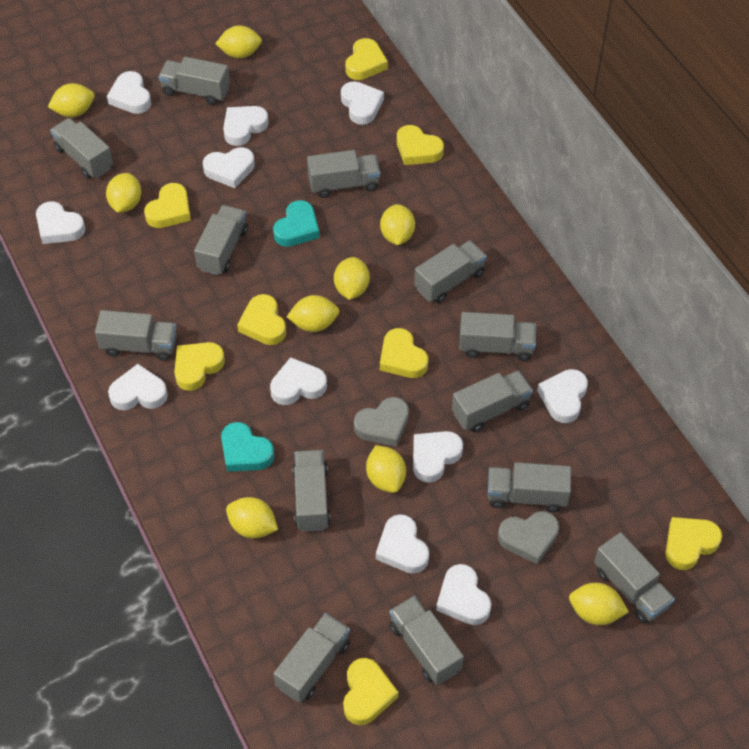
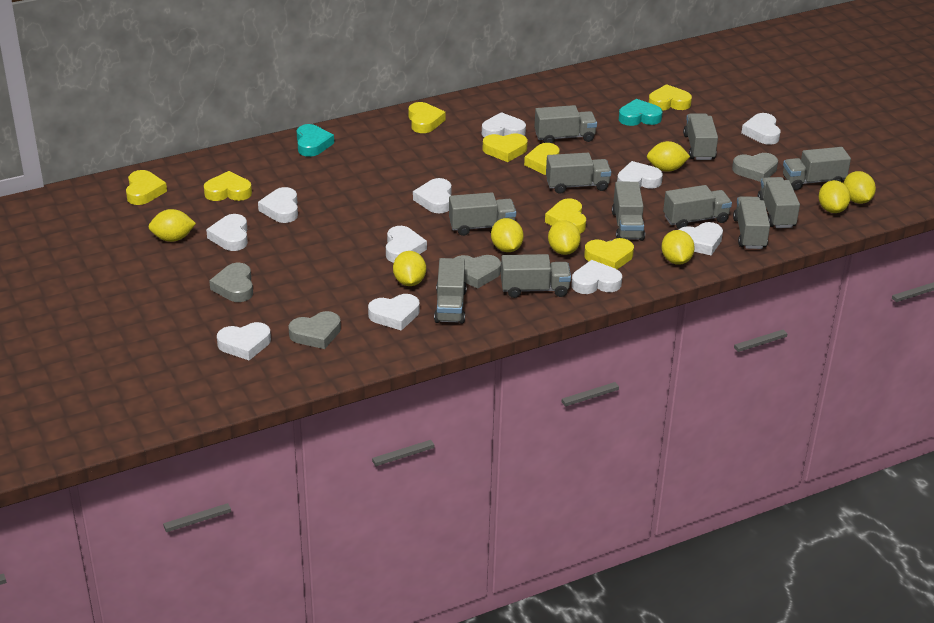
grey heart: [354,397,409,447] [498,511,559,564] = 2 -> [209,263,253,302] [288,311,341,349] [455,255,501,289] [732,153,778,182] = 4
grey truck: [50,118,113,179] [95,310,177,361] [158,57,230,105] [194,205,248,275] [274,613,350,703] [292,450,331,532] [307,150,380,198] [389,596,464,685] [414,240,487,303] [452,370,533,432] [459,312,536,361] [488,462,571,512] [594,532,675,624] = 13 -> [434,258,467,324] [449,192,516,236] [501,254,571,298] [534,105,597,143] [546,153,611,194] [612,182,645,241] [663,185,732,229] [683,113,718,160] [733,196,770,249] [758,177,800,228] [783,147,851,190] = 11
yellow lemon: [48,83,95,117] [106,173,141,213] [215,26,262,58] [226,497,278,539] [287,295,339,332] [334,257,370,300] [366,445,406,493] [380,204,415,245] [569,583,629,625] = 9 -> [148,209,196,242] [393,251,426,286] [491,218,524,252] [548,220,581,255] [647,141,690,172] [661,230,695,265] [819,180,851,213] [844,171,876,204] = 8

